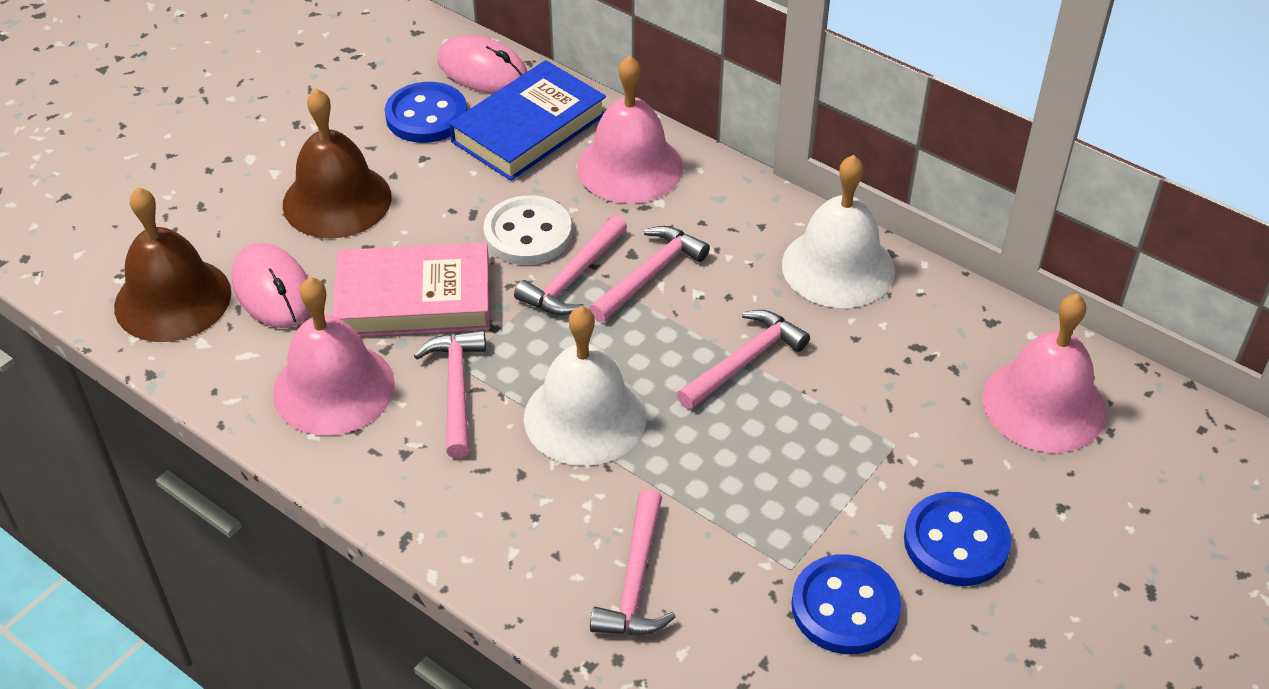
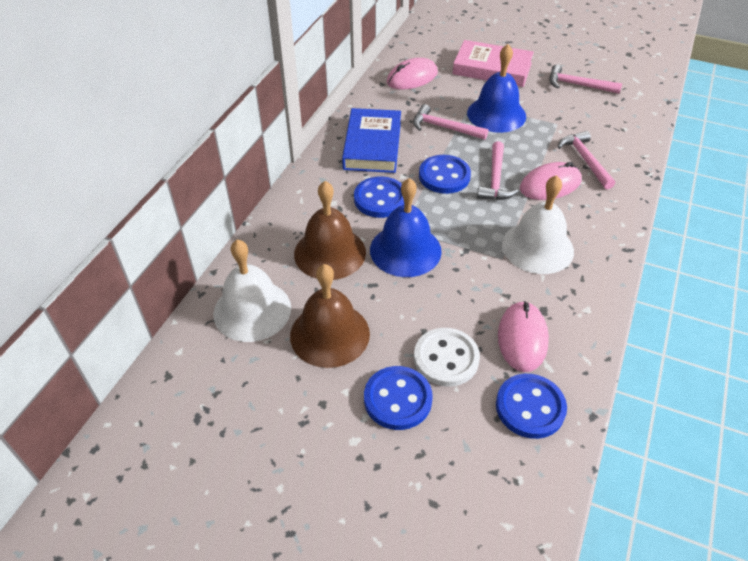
blue bell: none = 0 -> [370,178,442,277] [467,44,526,133] = 2
blue button: [385,82,467,143] [791,554,901,654] [904,492,1011,586] = 3 -> [354,176,404,218] [364,366,433,430] [419,155,471,194] [496,374,567,439] = 4
pink bell: [273,277,395,435] [577,55,683,203] [983,294,1106,453] = 3 -> none = 0
pink hammer: [414,330,486,458] [514,215,627,315] [589,226,710,322] [590,489,675,635] [677,310,810,410] = 5 -> [413,104,488,140] [477,141,519,200] [549,64,622,94] [558,131,615,189] = 4
pink mouse: [232,243,310,328] [437,35,528,93] = 2 -> [387,58,438,90] [498,301,549,372] [520,162,581,200] = 3

